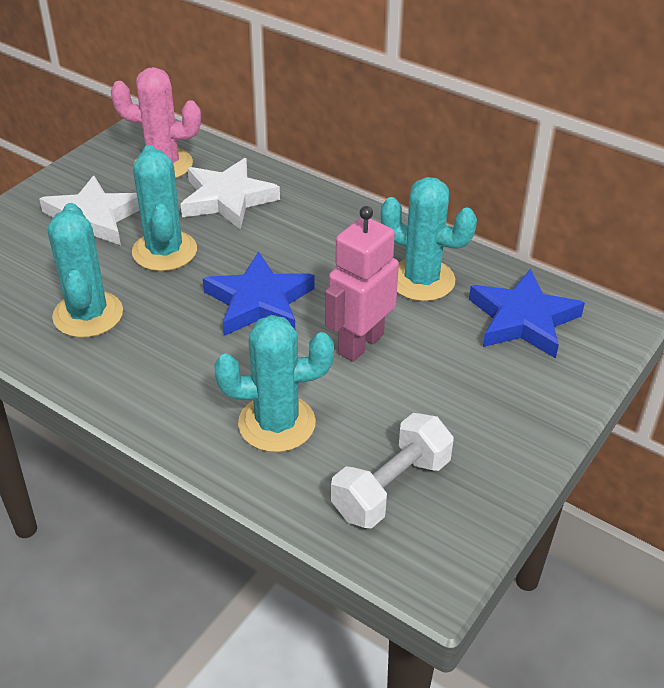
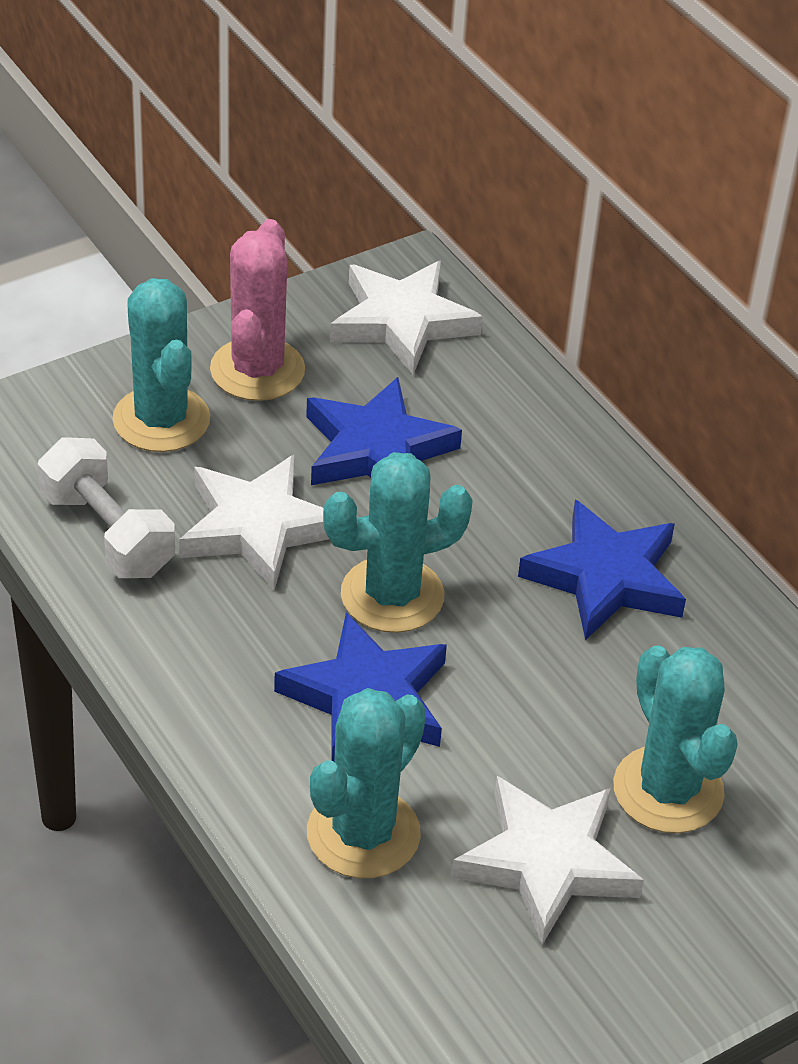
blue star: [203,251,315,336] [469,269,585,359] = 2 -> [274,612,447,762] [306,377,462,485] [518,500,686,640] = 3
pink robot: [325,206,399,362] = 1 -> none = 0
white star: [39,175,139,245] [181,158,280,230] = 2 -> [179,455,329,590] [330,261,483,375] [451,776,644,945] = 3

